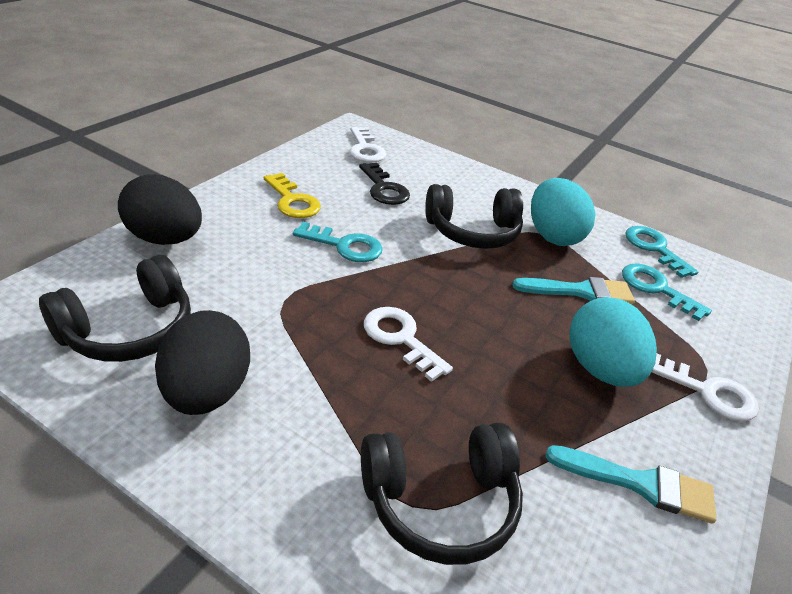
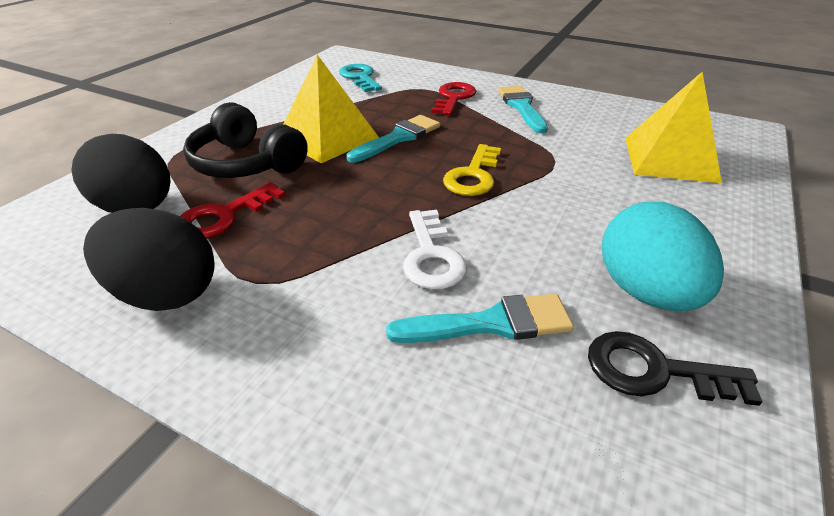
black headphones: [39,254,191,362] [361,423,523,565] [425,184,523,249] = 3 -> [183,102,308,178] = 1
red key: none = 0 -> [180,182,286,239] [432,82,476,116] = 2
turquoise brush: [512,277,635,304] [546,445,717,524] = 2 -> [347,115,440,163] [386,294,574,343] [498,86,548,133] = 3
turquoise egg: [531,178,596,246] [569,297,657,387] = 2 -> [602,202,724,311] = 1
turquoise key: [293,222,383,262] [622,263,712,321] [625,226,698,278] = 3 -> [339,64,382,92] = 1
white key: [350,127,386,163] [364,307,453,382] [652,353,759,421] = 3 -> [403,210,467,289] = 1
yellow pyramid: none = 0 -> [283,55,379,163] [625,72,722,183] = 2

